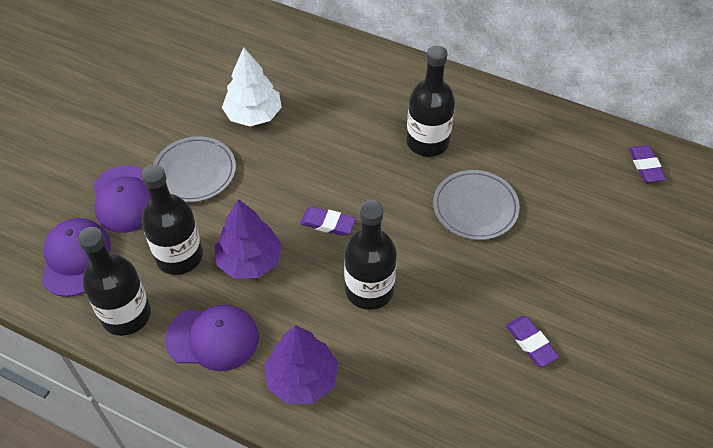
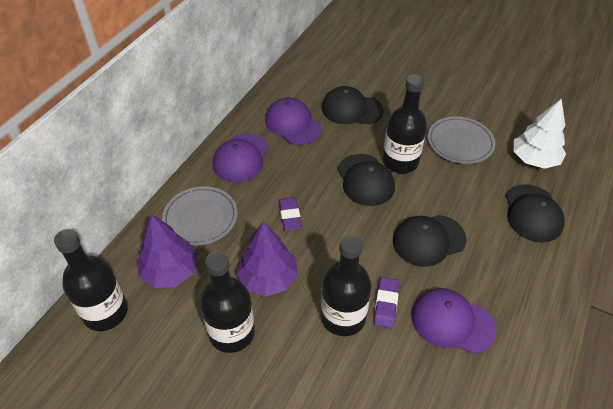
black cap: none = 0 -> [322,86,383,124] [337,154,395,206] [393,215,467,267] [506,184,565,242] = 4
purple eraser: [300,207,356,236] [506,316,559,367] [628,145,666,182] = 3 -> [279,197,302,231] [374,277,399,329] = 2

